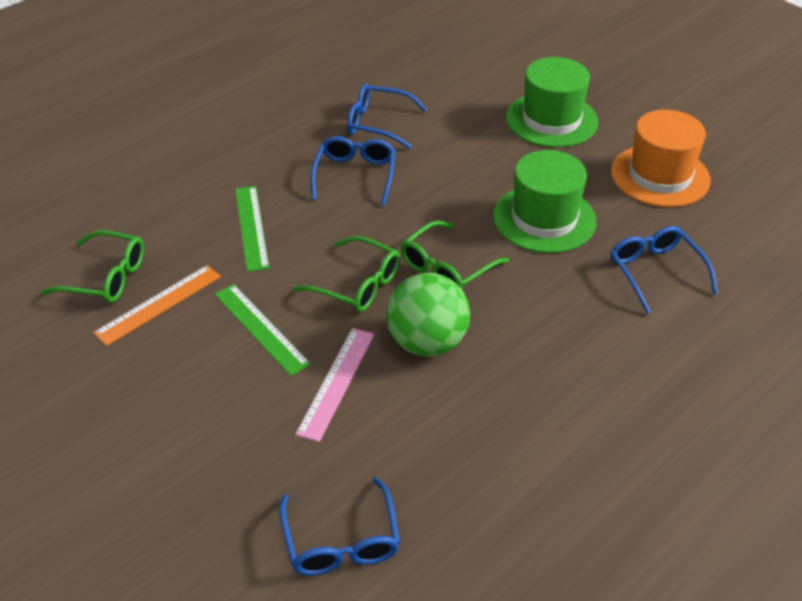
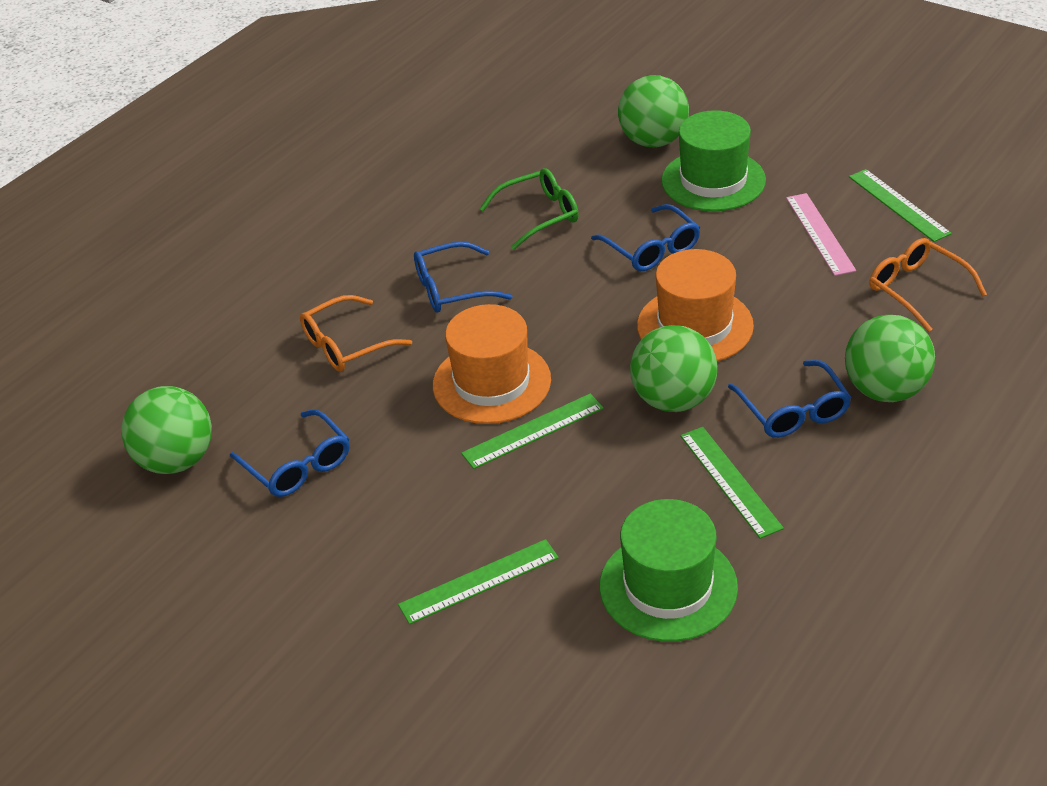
green ball: [386,273,470,357] = 1 -> [121,386,212,474] [618,75,689,147] [630,325,718,412] [845,315,935,402] = 4
green glasses: [40,230,144,303] [293,236,400,312] [401,221,509,289] = 3 -> [480,168,579,250] = 1
green ruler: [214,284,311,376] [235,186,269,272] = 2 -> [398,539,559,624] [461,394,604,469] [680,427,784,539] [849,169,952,242] = 4
orange glasses: none = 0 -> [300,295,412,372] [869,238,987,332] = 2
orange hat: [611,110,711,207] = 1 -> [433,304,551,424] [637,249,754,362] = 2
orange ruler: [93,265,221,346] = 1 -> none = 0

